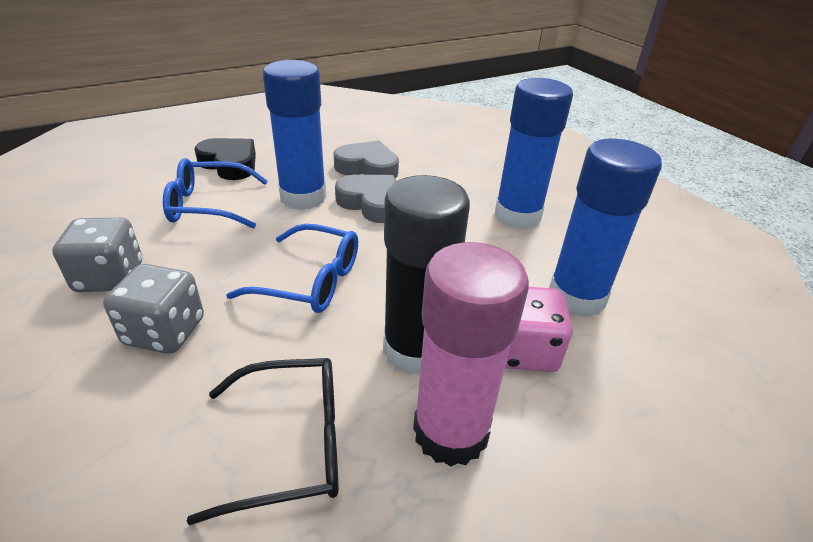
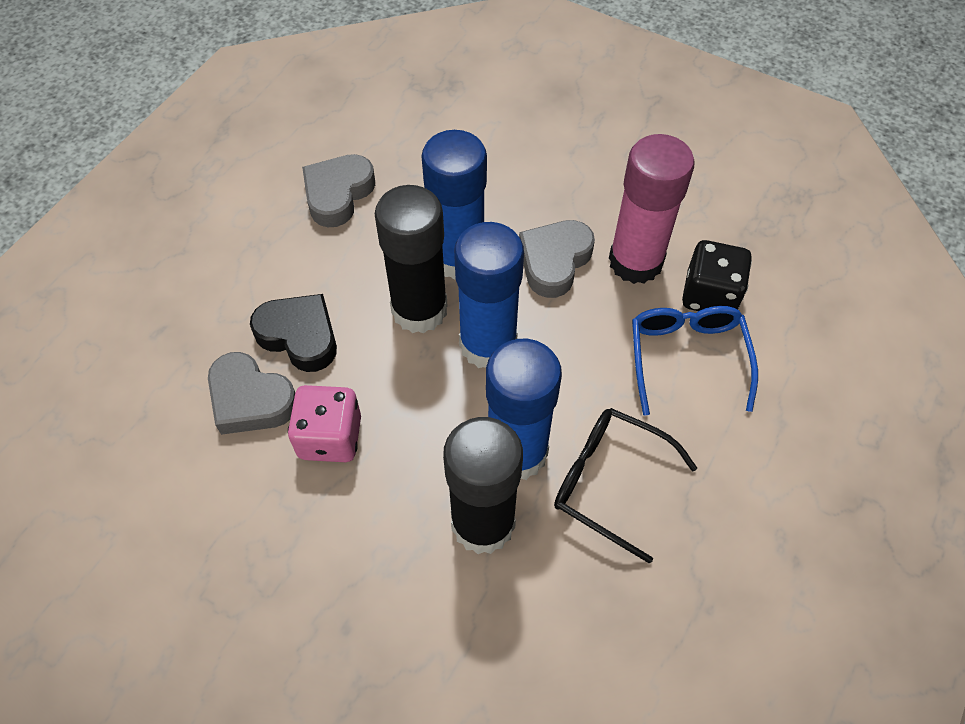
black dice: none = 0 -> [682,240,752,311] = 1
black glue stick: [383,175,470,375] = 1 -> [375,185,447,334] [443,417,523,554] = 2
blue glasses: [163,158,268,229] [226,224,358,313] = 2 -> [632,306,758,416] = 1
grey dice: [52,217,142,292] [103,264,204,354] = 2 -> none = 0
grey heart: [333,140,399,178] [335,175,396,223] = 2 -> [208,352,295,435] [302,154,375,227] [519,220,595,298] = 3

